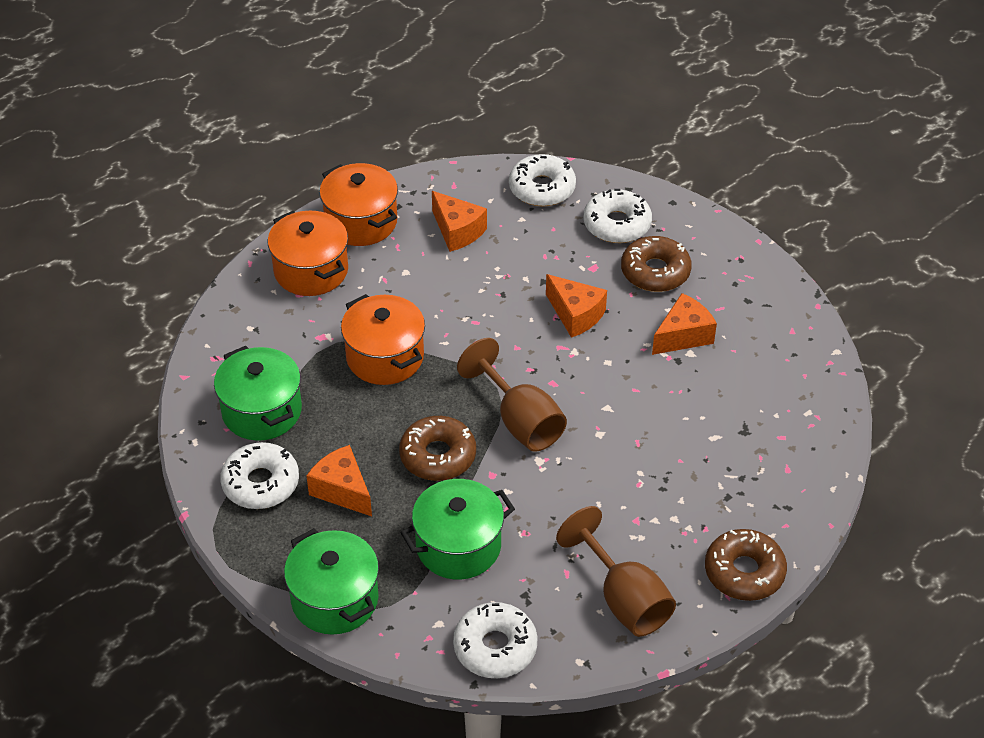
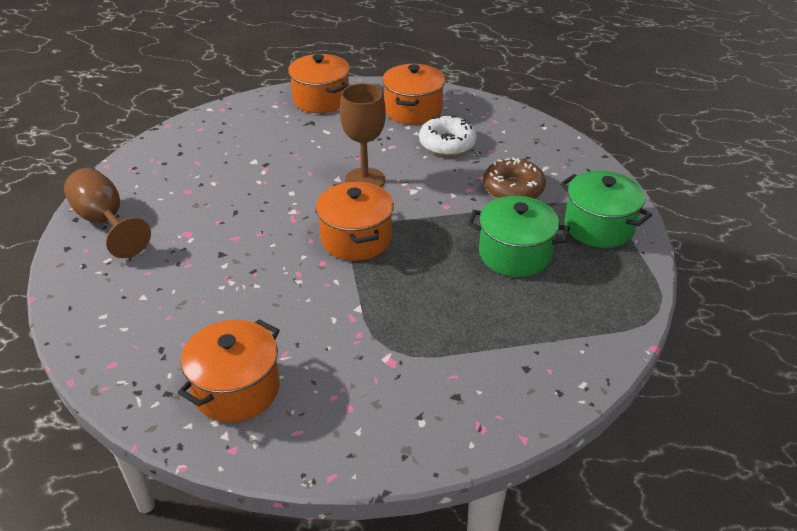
brown donut: [399,416,476,481] [621,236,692,292] [705,529,787,601] = 3 -> [483,158,546,199] = 1
green pot: [214,346,302,441] [284,528,379,635] [401,479,515,580] = 3 -> [468,196,570,277] [560,171,652,248] = 2
orange cheese: [306,445,372,517] [432,191,487,252] [546,274,607,338] [652,293,717,355] = 4 -> none = 0
orange pot: [268,211,348,296] [320,163,398,246] [341,294,425,385] = 3 -> [178,319,280,422] [288,54,350,113] [316,181,394,261] [382,64,445,124] = 4
white donut: [220,442,299,509] [453,602,538,678] [509,154,576,207] [584,189,652,243] = 4 -> [419,115,477,156] = 1

